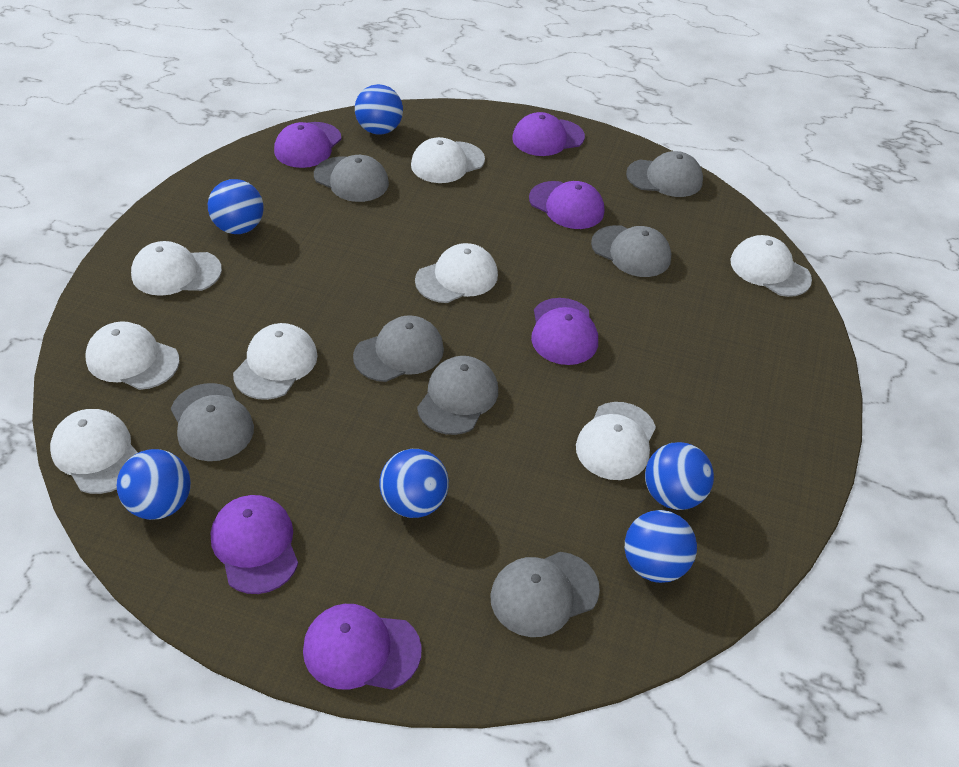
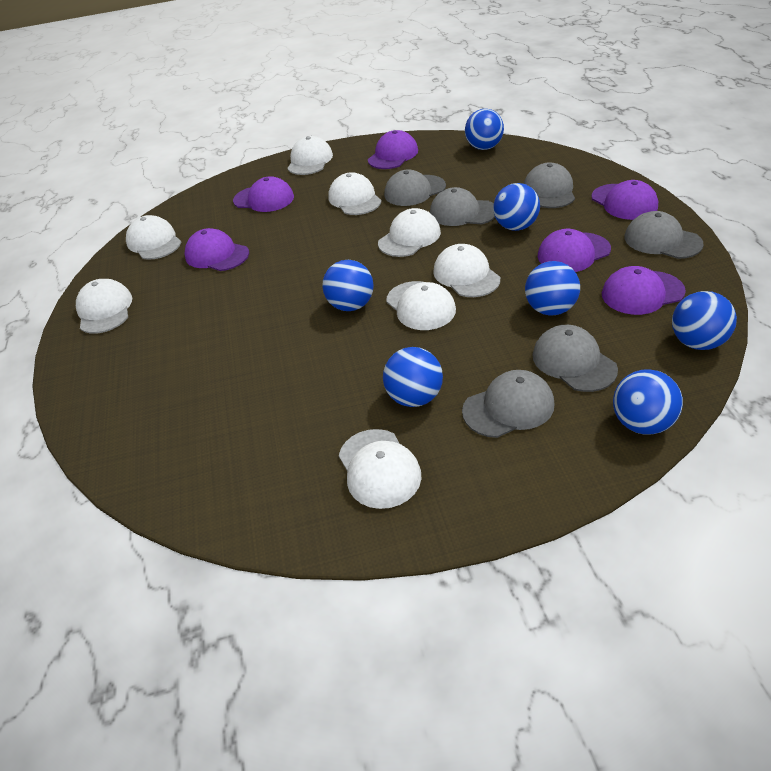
blue ball: [117,449,191,520] [208,179,264,234] [355,84,403,135] [379,449,449,518] [625,510,697,583] [645,442,714,510] = 6 -> [322,260,374,311] [383,347,443,407] [465,109,504,150] [493,183,540,231] [525,261,580,315] [613,369,683,434] [672,291,737,350] = 7
grey cap: [171,383,254,461] [314,155,389,202] [353,315,444,382] [417,356,498,435] [490,552,600,637] [591,225,671,277] [626,151,703,197] = 7 -> [384,170,446,206] [430,187,495,226] [462,370,554,438] [524,162,575,208] [532,325,618,392] [624,211,704,259] = 6

